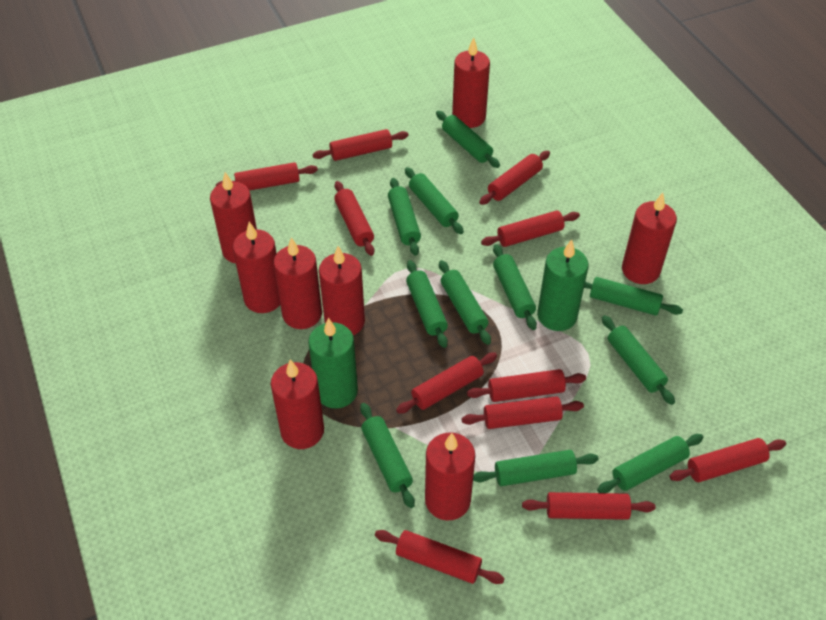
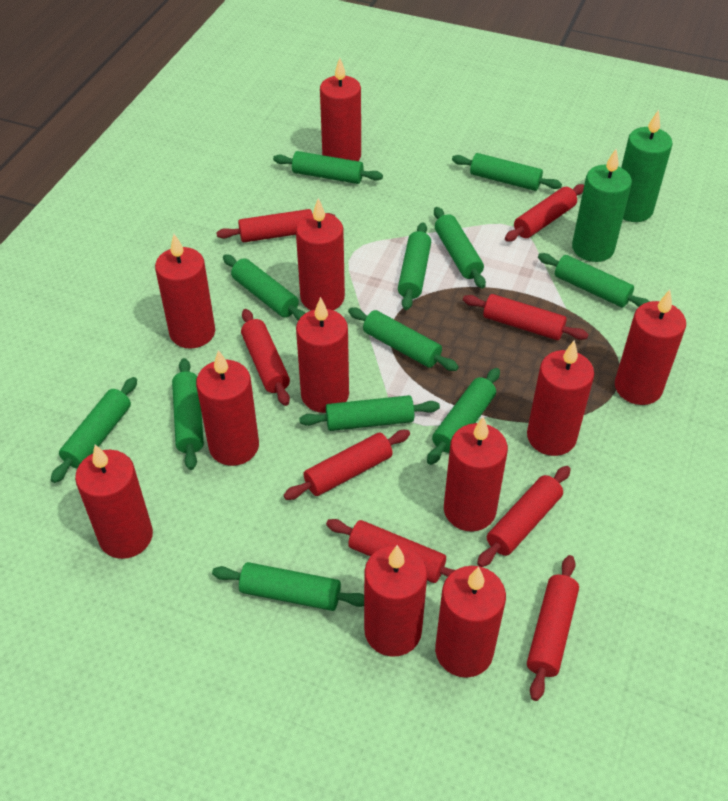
green rolling pin: [360,403,415,508] [388,178,421,256] [405,167,464,234] [406,260,448,348] [436,111,500,168] [439,260,491,345] [473,450,599,486] [493,244,537,330] [584,277,683,316] [597,434,703,493] [602,315,675,405] = 11 -> [51,377,137,483] [172,358,204,470] [212,562,364,611] [223,254,305,321] [273,151,383,184] [299,395,440,431] [348,308,459,371] [398,222,431,310] [427,368,500,465] [434,207,486,288] [452,153,562,191] [538,253,650,307] = 12
red candle: [210,172,257,263] [233,222,280,313] [271,359,324,449] [273,237,322,329] [319,246,365,335] [425,433,475,521] [452,37,490,128] [622,193,677,284] = 8 -> [75,444,153,559] [155,234,215,349] [196,350,259,466] [296,198,345,310] [296,297,349,413] [320,58,361,161] [364,545,427,657] [435,566,506,678] [444,416,508,532] [527,340,594,456] [615,290,686,405] = 11
red rolling pin: [216,162,318,191] [312,129,409,161] [334,181,374,256] [375,530,505,584] [396,353,497,414] [462,396,584,429] [467,369,586,402] [479,151,550,205] [481,210,580,247] [522,492,655,520] [670,438,786,482] = 11 -> [216,209,335,242] [241,309,290,406] [284,430,410,500] [326,519,455,583] [463,294,589,340] [477,466,571,567] [505,184,584,242] [527,555,579,701] = 8

